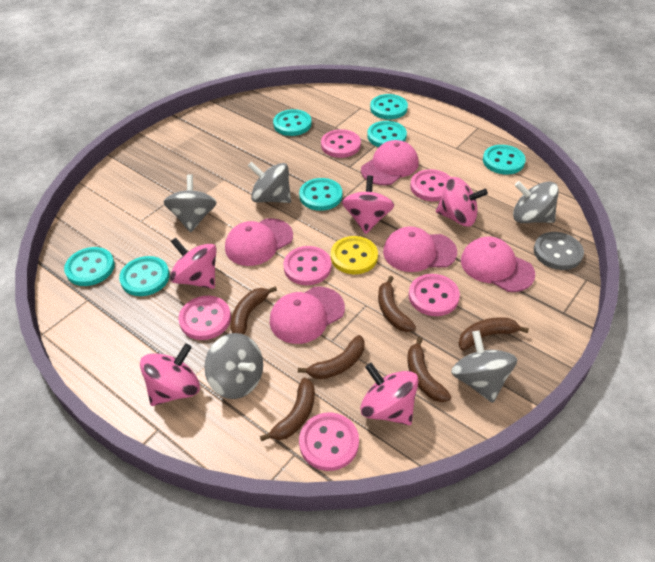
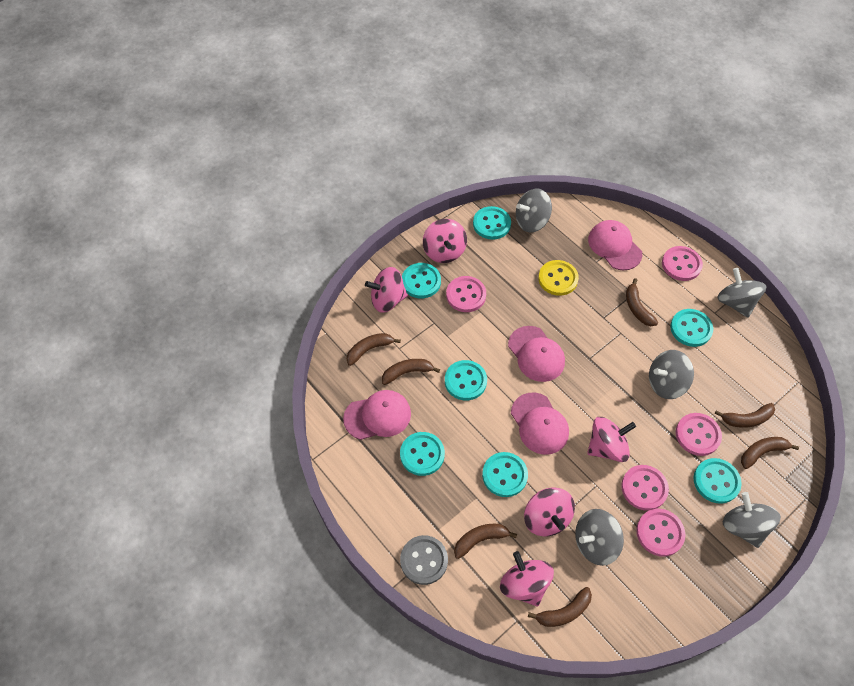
brown banana: [231,286,277,335] [260,378,315,441] [298,335,365,379] [378,276,416,332] [407,337,452,402] [458,317,529,351] = 6 -> [347,333,401,366] [382,359,440,385] [454,524,517,559] [528,587,592,627] [626,278,659,326] [715,403,775,428] [741,437,799,469] = 7
pink button: [179,296,231,340] [283,246,332,285] [299,412,359,471] [321,129,361,158] [409,274,460,316] [410,169,451,201] = 6 -> [446,276,486,312] [621,465,669,511] [636,509,685,557] [662,246,703,281] [676,413,722,456] = 5
pink cap: [225,218,293,266] [270,287,345,344] [361,140,419,185] [383,226,457,272] [461,237,535,292] = 5 -> [343,390,411,440] [508,326,565,382] [511,393,569,455] [588,220,642,270] = 4

